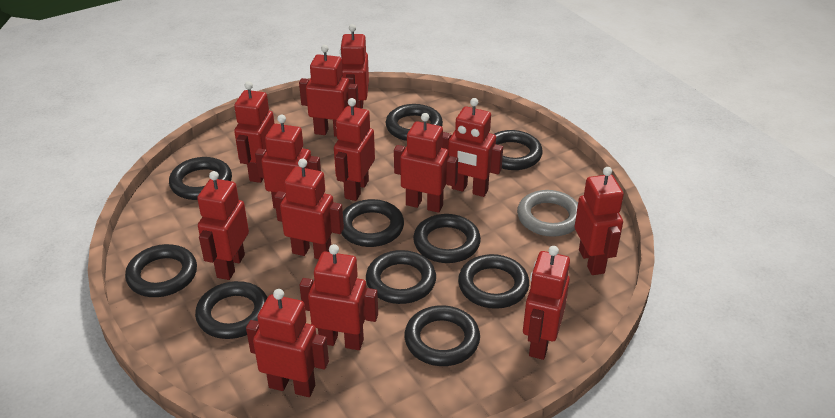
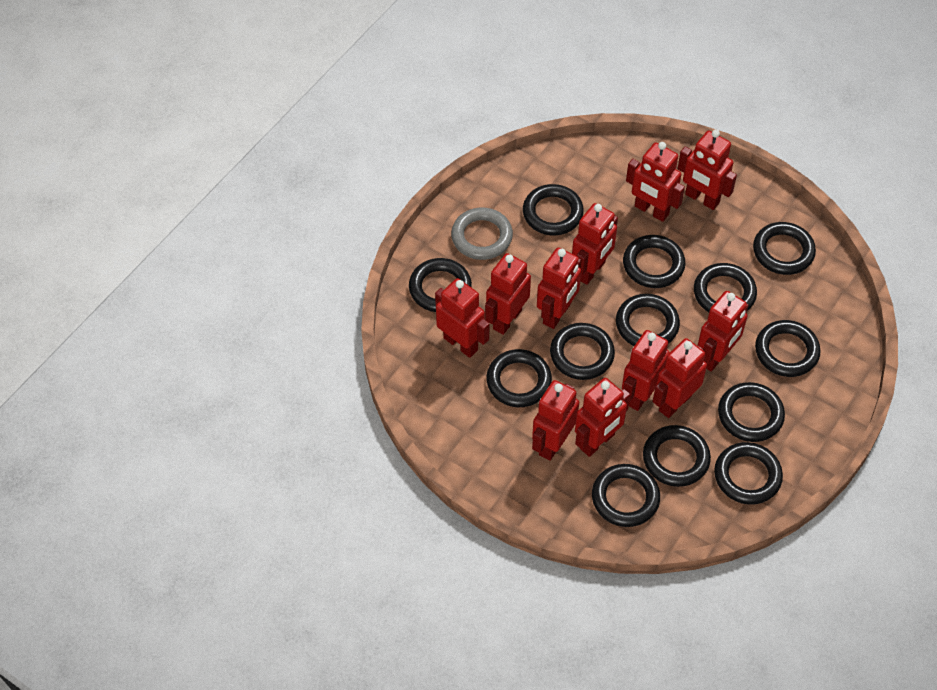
black ring: [125,244,197,297] [169,157,232,200] [195,281,268,339] [341,199,404,247] [366,250,436,304] [386,104,443,141] [404,305,480,366] [413,214,481,263] [458,254,529,309] [494,130,543,170] = 10 -> [409,258,472,312] [486,349,552,407] [523,184,584,236] [550,323,615,380] [592,464,660,527] [616,294,680,346] [623,235,685,288] [643,425,711,487] [694,263,757,312] [714,442,783,505] [718,382,785,442] [753,222,816,275] [755,320,821,377] = 13
red robot: [197,171,249,280] [234,81,274,183] [246,289,329,397] [255,115,321,209] [274,159,344,259] [299,45,359,137] [300,244,378,350] [334,98,375,201] [340,24,369,109] [394,113,458,213] [442,98,503,197] [523,246,570,360] [575,167,624,275] = 13 -> [435,278,489,358] [485,253,531,335] [532,380,579,461] [537,248,581,329] [572,203,618,285] [575,378,631,457] [622,330,670,411] [626,142,685,222] [653,338,707,418] [677,130,737,210] [697,291,748,372] = 11

